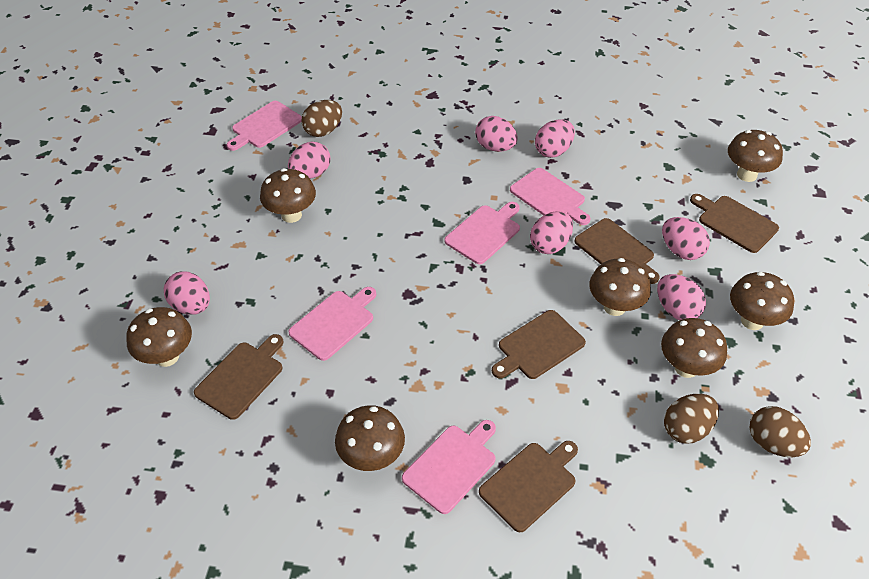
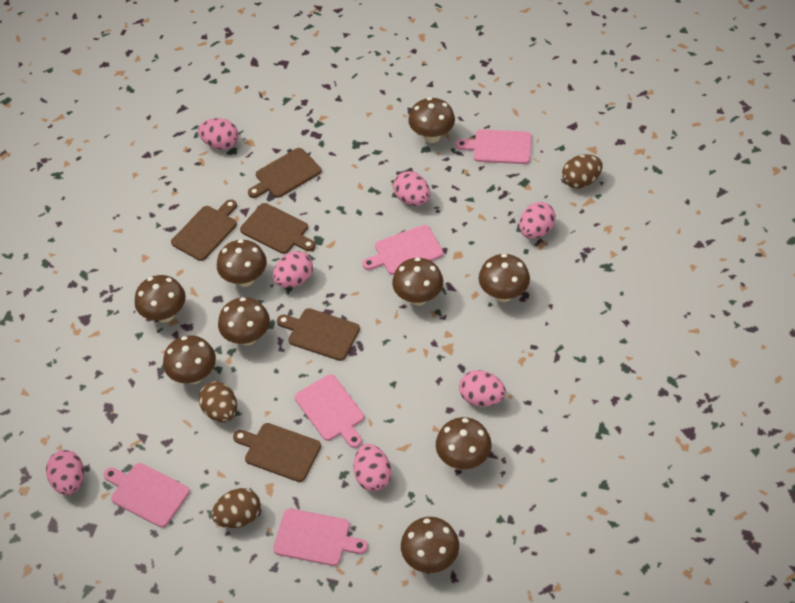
brown mushroom: [126,307,192,367] [260,168,316,223] [335,405,405,471] [589,258,651,316] [661,318,727,378] [728,130,783,182] [730,272,794,330] = 7 -> [135,275,186,323] [163,335,216,384] [217,239,267,287] [218,297,270,346] [392,257,443,306] [401,517,459,573] [408,97,455,143] [436,417,492,469] [479,254,530,302] = 9

